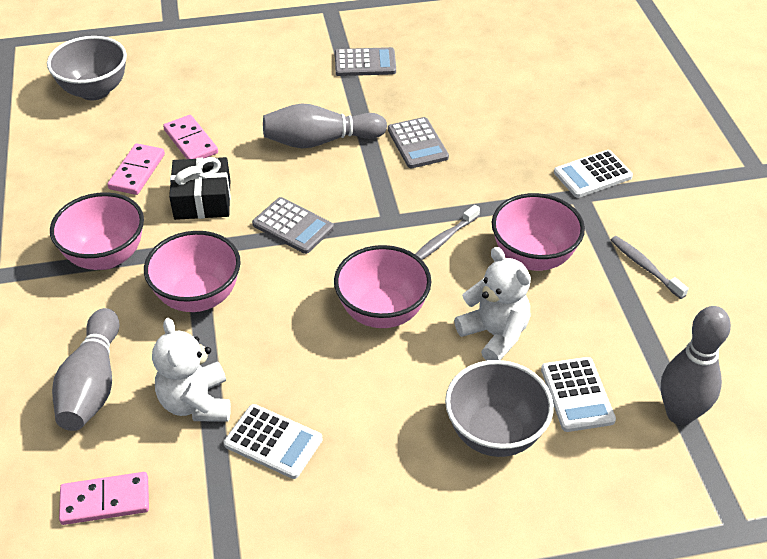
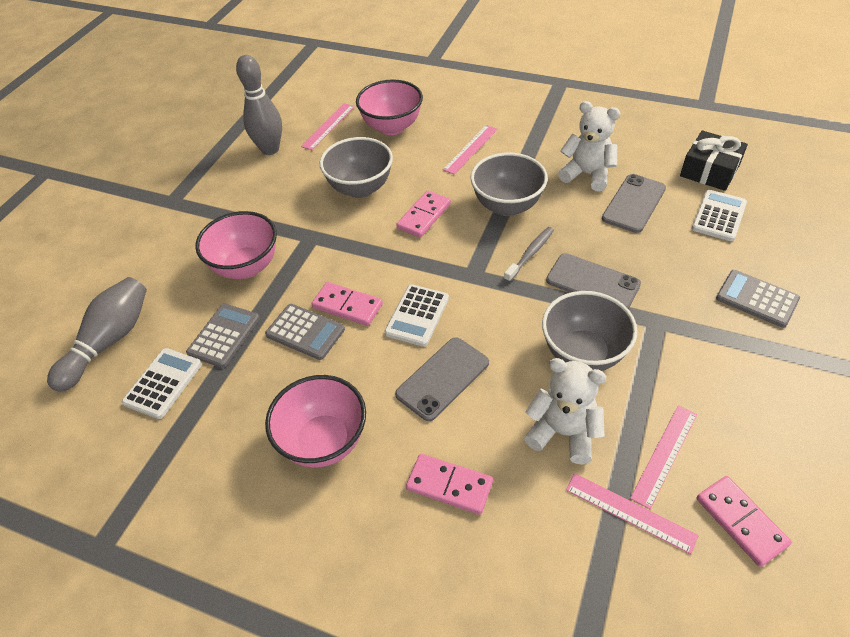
grey bowl: [47,36,127,100] [445,360,554,457] = 2 -> [320,137,393,198] [470,153,548,216] [542,291,638,371] = 3
grey bowling pin: [52,308,120,431] [263,103,387,148] [661,306,731,425] = 3 -> [47,277,147,392] [236,55,282,155] = 2
grey phone: none = 0 -> [395,337,489,421] [546,253,641,309] [602,174,666,233] = 3
grey toothbrush: [415,205,480,260] [611,236,689,299] = 2 -> [504,227,554,282] = 1
pink bowl: [50,192,144,270] [144,231,241,312] [334,245,431,328] [492,193,585,271] = 4 -> [195,211,277,279] [265,375,366,468] [356,79,423,135] = 3
pink domino: [59,472,149,525] [107,143,165,195] [163,115,218,159] = 3 -> [312,282,383,326] [396,190,451,238] [406,454,493,515] [697,476,792,567] = 4
pink ruler: none = 0 -> [301,103,355,150] [443,125,498,175] [566,473,699,554] [630,405,697,509] = 4

